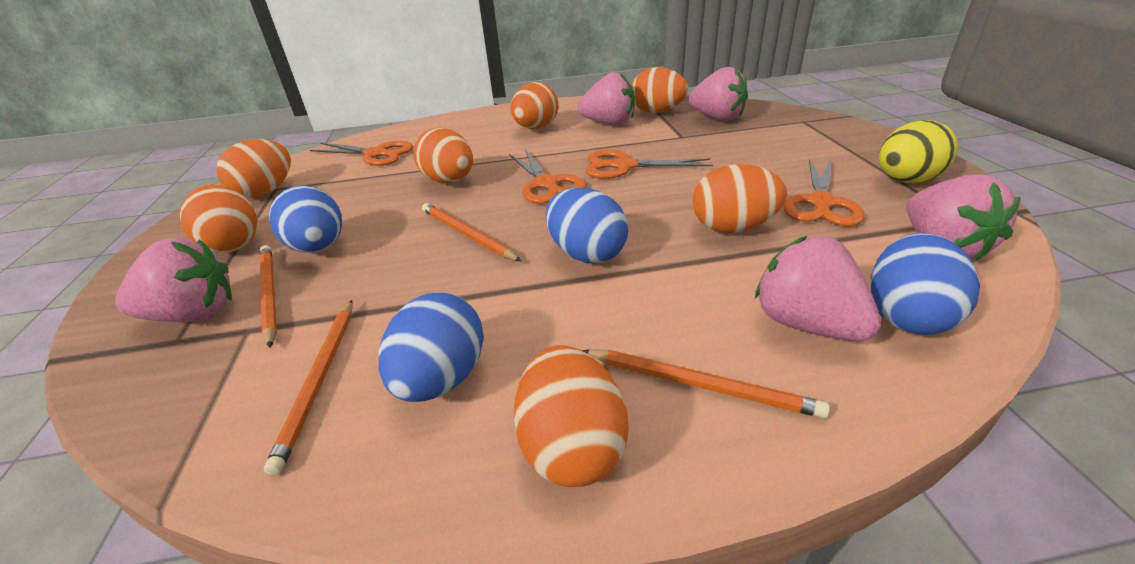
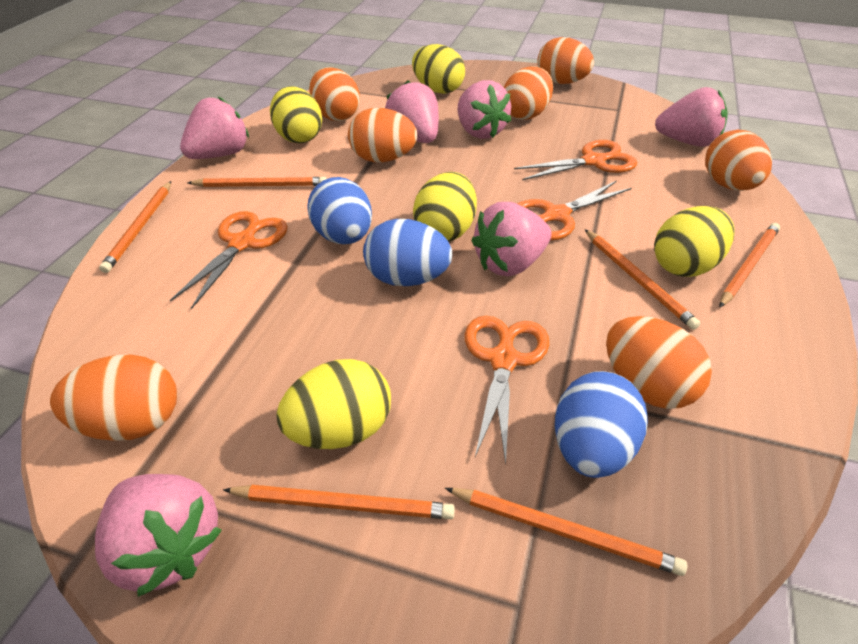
blue egg: [269,185,342,253] [378,292,484,402] [546,188,628,263] [871,233,980,335] = 4 -> [307,177,372,245] [363,219,452,286] [555,371,648,478] = 3
orange pencil: [260,245,277,348] [264,300,353,475] [422,203,521,261] [582,349,830,418] = 4 -> [99,181,171,273] [188,177,327,187] [223,485,455,519] [445,488,687,576] [585,230,700,330] [720,223,780,307] = 6
pink strawberry: [115,238,232,322] [577,73,635,125] [689,67,748,121] [755,236,881,341] [907,175,1021,261] = 5 -> [95,474,222,597] [180,97,249,159] [385,80,439,143] [458,80,511,139] [471,202,551,276] [655,87,728,147] = 6
yellow egg: [879,120,958,183] = 1 -> [270,86,322,143] [276,359,391,449] [412,44,465,94] [413,172,477,242] [654,206,735,277] = 5

